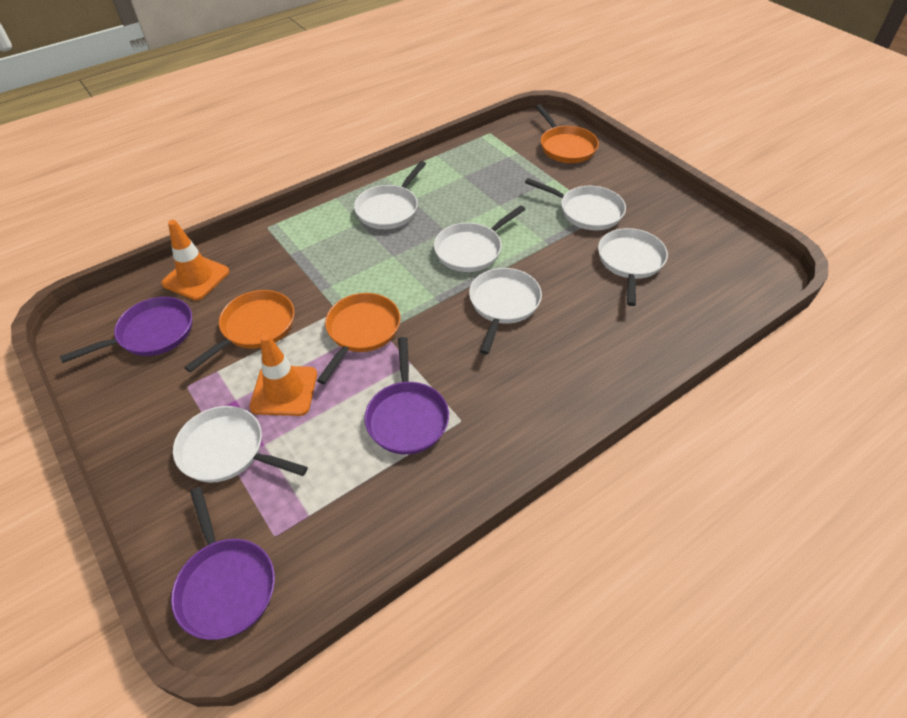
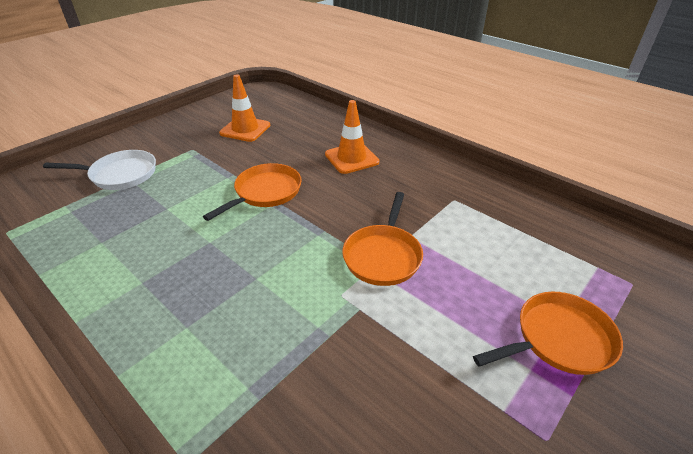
purple pan: [60,297,192,363] [171,487,275,640] [364,337,449,454] = 3 -> none = 0
white pan: [173,406,308,483] [354,161,426,229] [434,205,526,272] [469,268,542,354] [525,178,626,230] [598,228,668,306] = 6 -> [43,150,156,190] = 1

